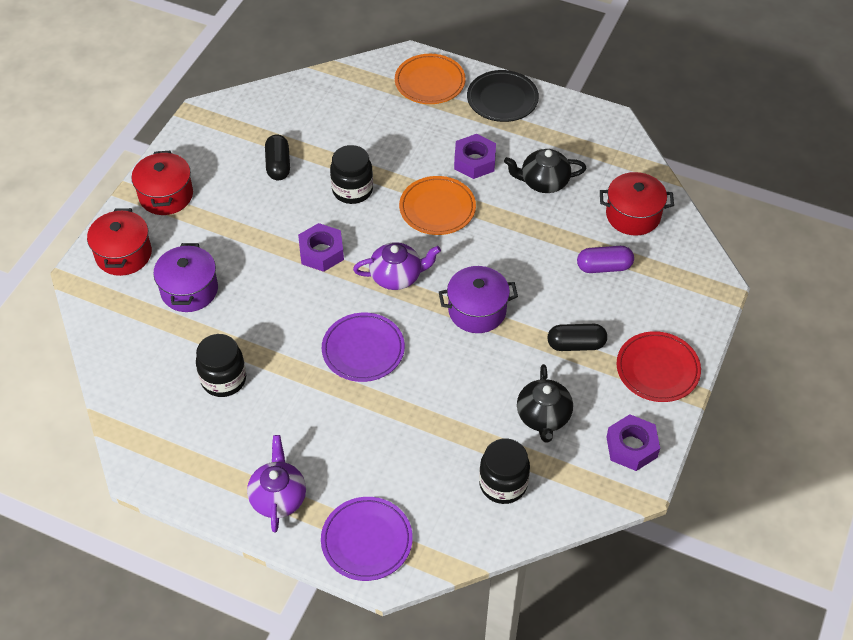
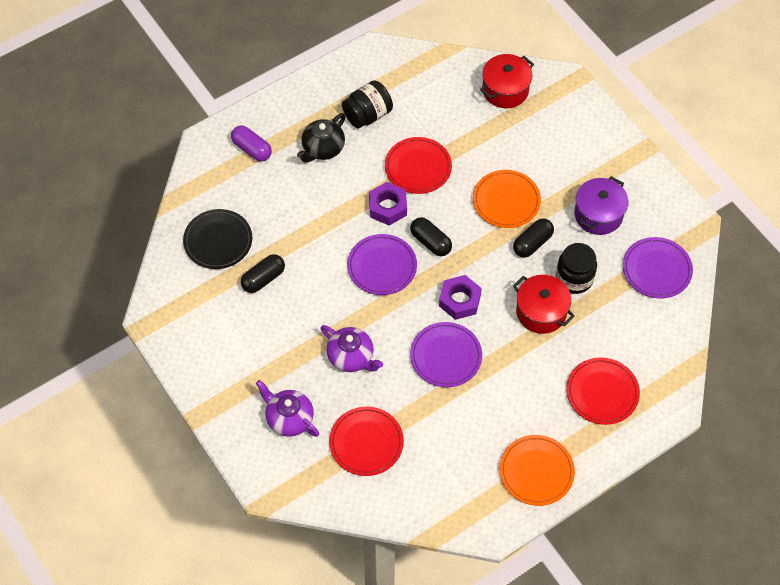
black capsule: [265,134,290,180] [548,324,607,351] = 2 -> [241,254,285,293] [410,217,452,256] [513,218,554,258] = 3
black jar: [196,334,246,397] [330,145,373,204] [479,438,530,504] = 3 -> [342,80,393,129] [556,243,597,294] = 2
black teapot: [504,149,586,193] [517,364,573,442] = 2 -> [297,113,346,163] = 1
purple nut: [298,223,344,272] [454,134,496,179] [607,414,660,471] = 3 -> [369,182,407,226] [439,275,482,320] = 2
purple plate: [321,497,413,581] [322,313,405,382] = 2 -> [347,234,417,295] [410,322,482,387] [623,237,693,298] = 3
purple pot: [154,243,218,312] [439,266,518,333] = 2 -> [574,176,628,235] = 1
red plate: [616,331,701,402] = 1 -> [329,407,404,476] [385,137,452,194] [567,357,640,425] = 3
red pot: [87,208,152,276] [131,151,193,215] [600,172,674,236] = 3 -> [480,54,534,108] [513,275,575,334] = 2

